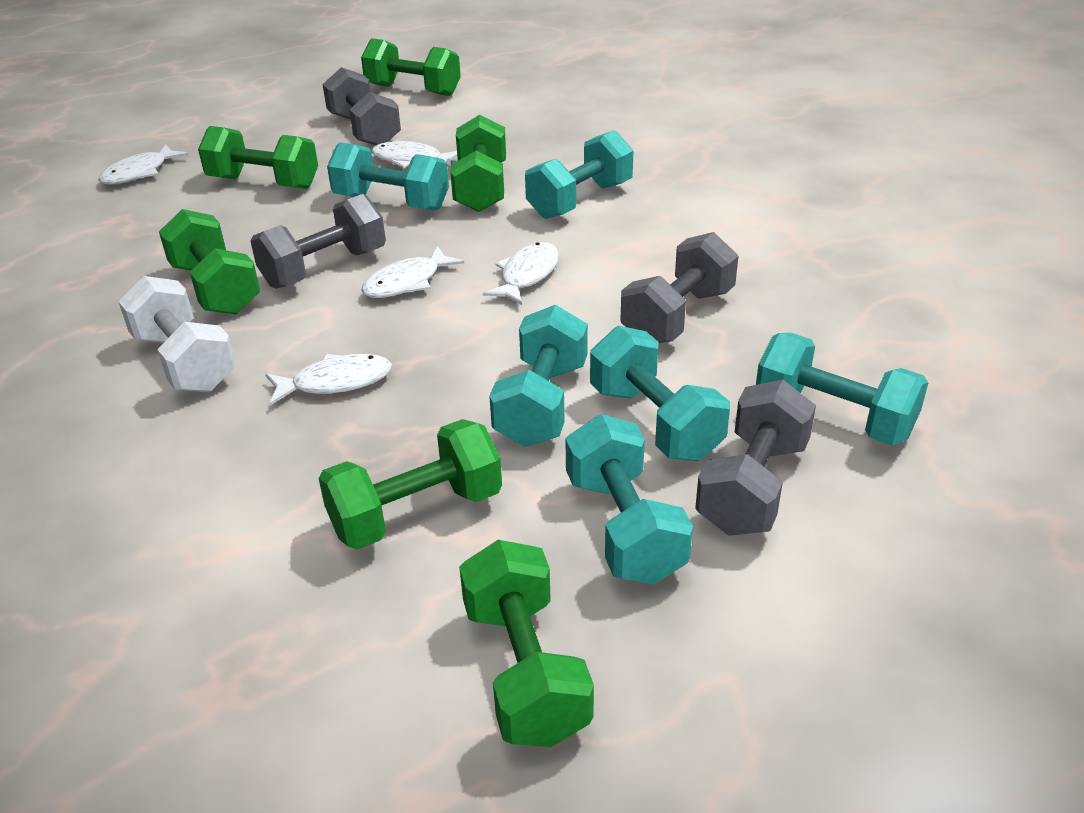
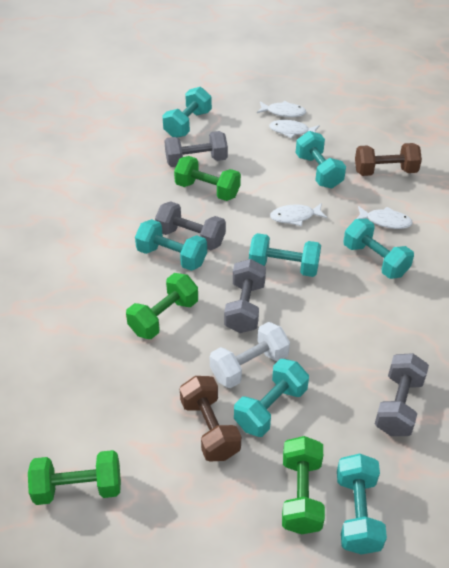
brown dumbbell: none = 0 -> [180,376,241,462] [355,143,422,176] = 2
green dumbbell: [159,209,260,315] [198,126,318,189] [319,419,502,550] [361,38,461,96] [450,115,506,212] [459,540,594,747] = 6 -> [28,450,121,505] [126,273,198,339] [174,156,241,201] [282,436,325,534] = 4
turquoise dumbbell: [327,142,449,210] [489,305,588,447] [525,130,633,219] [565,414,693,584] [590,326,730,461] [756,333,928,446] = 6 -> [135,219,207,271] [162,87,212,138] [234,359,309,437] [249,233,321,277] [296,131,346,188] [337,454,387,555] [343,219,414,279] = 7
white fish: [98,144,188,185] [266,354,392,405] [361,246,464,298] [371,141,457,168] [482,242,559,305] = 5 -> [257,101,306,117] [269,120,320,139] [270,203,327,226] [356,206,413,229] = 4

